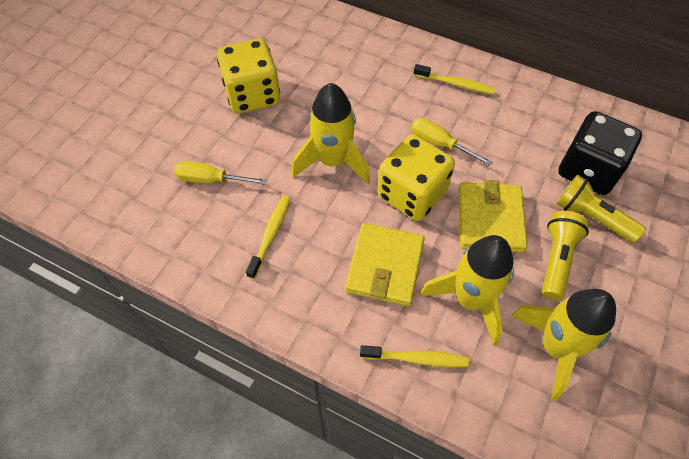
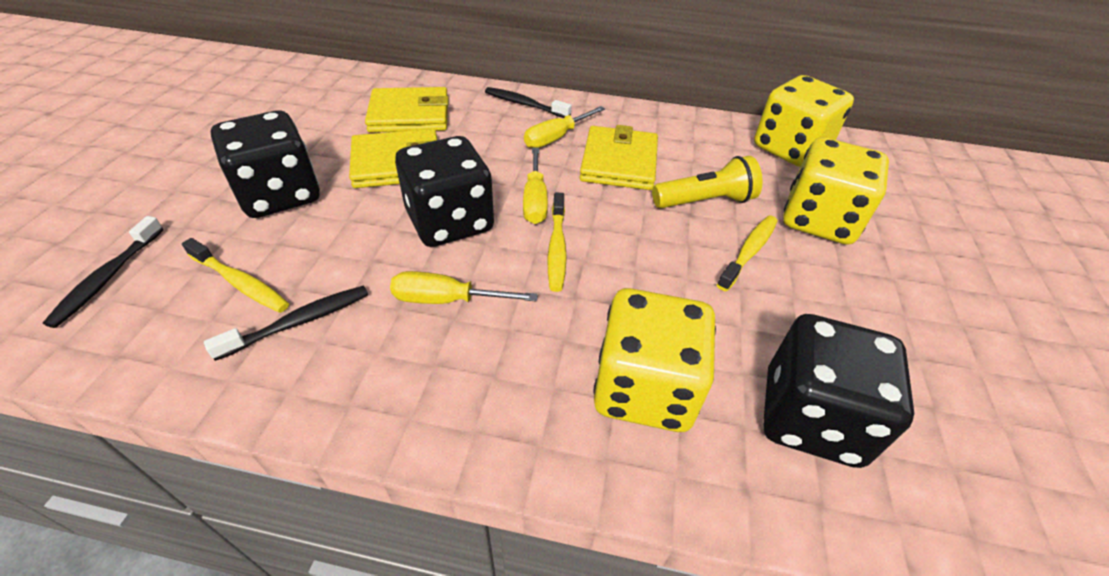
black dice: [558,111,642,195] = 1 -> [211,110,320,218] [395,136,494,247] [763,314,914,468] = 3
black toothbrush: none = 0 -> [43,216,163,328] [204,286,368,361] [485,87,572,118] = 3
yellow dice: [217,39,280,113] [377,134,455,221] = 2 -> [593,288,716,432] [754,75,854,167] [783,137,889,245] = 3
yellow flashlight: [542,211,589,300] [556,175,646,243] = 2 -> [652,156,763,208] = 1
yellow rocket: [291,83,370,184] [420,235,514,345] [511,289,616,400] = 3 -> none = 0
yellow screwdriver: [174,161,267,185] [411,118,493,166] = 2 -> [390,271,538,304] [523,147,548,224] [524,106,605,148] = 3
yellow wallet: [345,223,425,307] [459,180,528,253] = 2 -> [349,129,437,188] [365,87,449,133] [580,125,658,190] = 3

